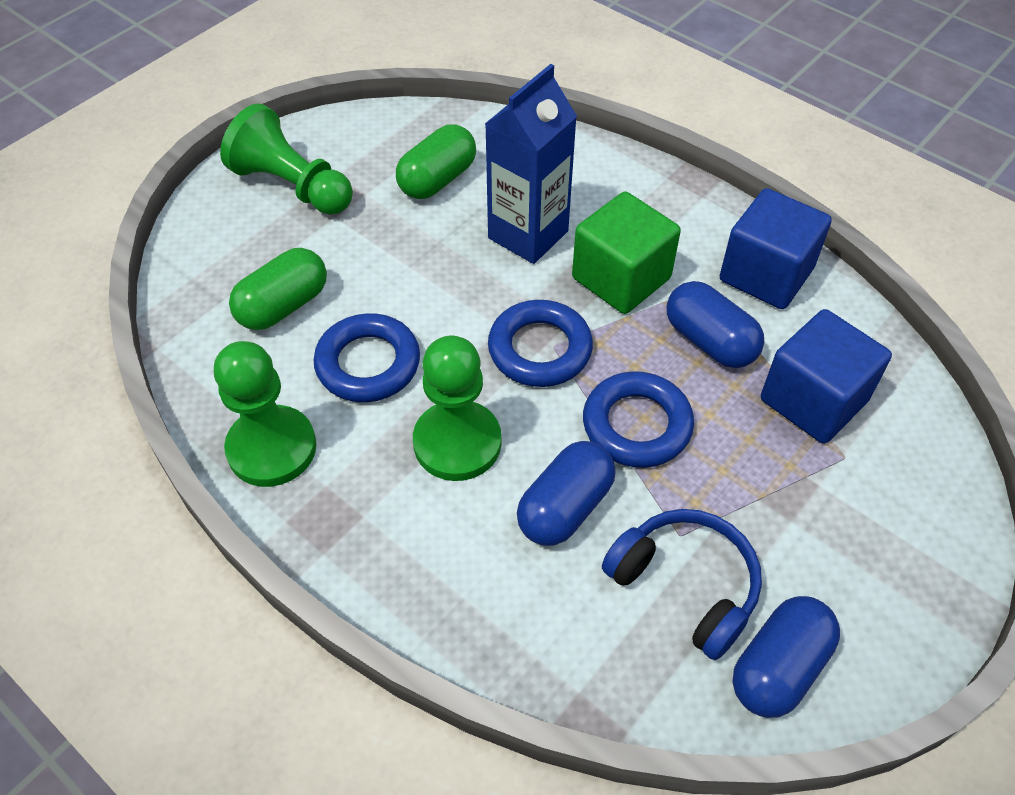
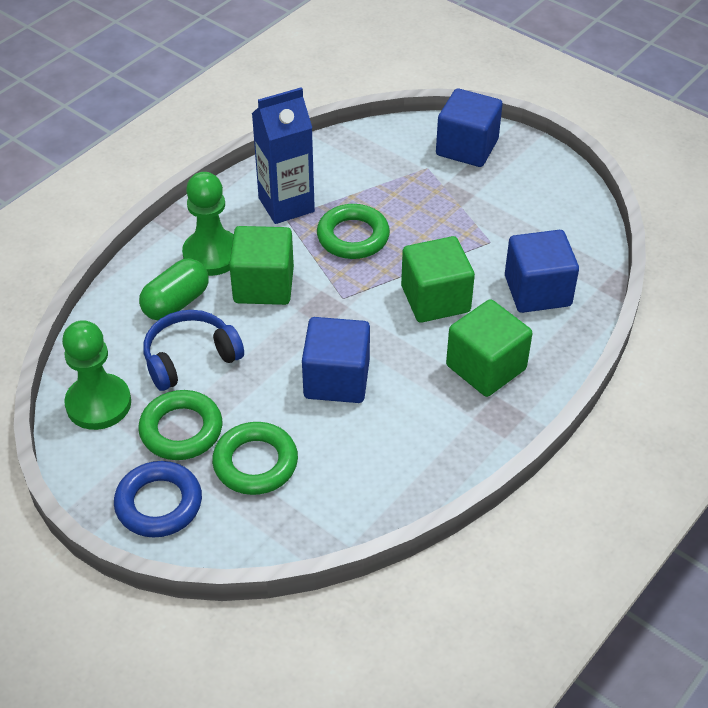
blue capsule: [517,441,616,546] [667,281,764,368] [732,596,840,718] = 3 -> none = 0
blue cube: [720,188,832,309] [761,309,892,444] = 2 -> [302,317,370,403] [436,88,503,167] [505,230,579,313] = 3
blue ring: [314,313,420,402] [488,300,593,387] [583,371,694,468] = 3 -> [114,461,202,538] = 1
green capsule: [229,248,327,330] [396,124,476,199] = 2 -> [139,258,209,320] = 1
green cube: [572,191,681,314] = 1 -> [229,226,294,305] [401,236,475,323] [446,299,532,397] = 3
green pawn: [214,341,316,487] [220,103,353,215] [413,335,501,481] = 3 -> [62,320,131,430] [182,172,234,276] = 2
green ring: none = 0 -> [138,390,222,460] [212,422,298,495] [317,204,390,259] = 3

